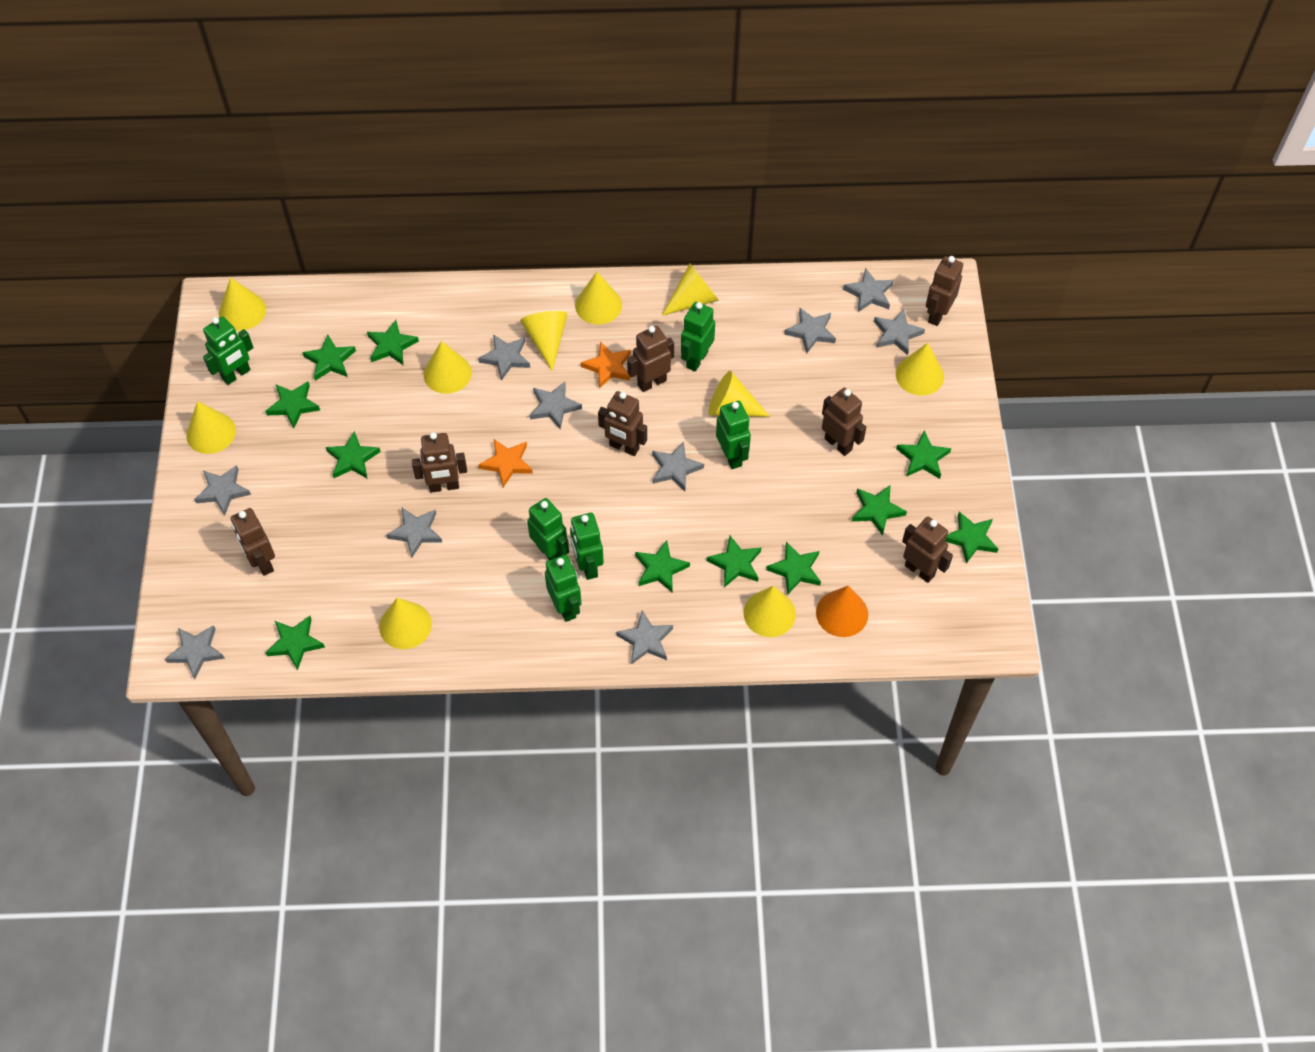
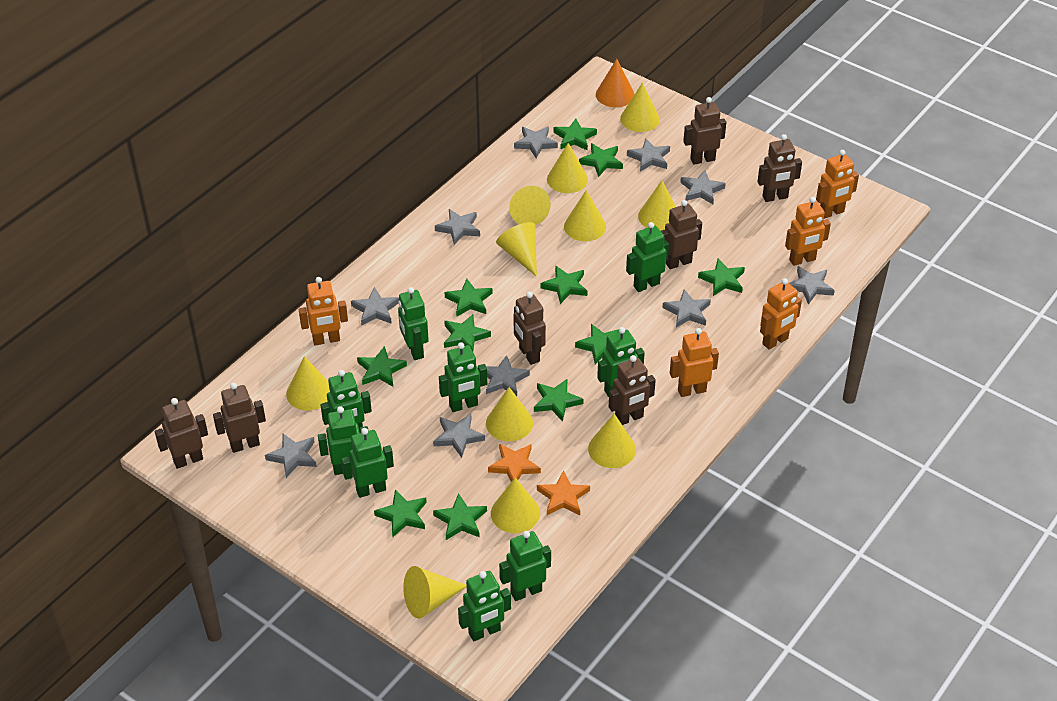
green robot: [203,316,254,385] [527,498,569,560] [545,555,582,622] [570,513,604,580] [681,302,715,372] [716,401,751,469] = 6 -> [318,406,369,475] [321,370,372,432] [341,428,394,498] [398,287,429,360] [439,342,487,412] [458,571,511,641] [499,531,551,601] [597,327,645,397] [626,222,669,292] = 9
orange robot: none = 0 -> [299,277,348,345] [670,328,719,397] [760,278,802,350] [785,197,831,266] [816,150,859,219] = 5
yellow cone: [186,401,236,454] [219,277,266,331] [379,598,432,649] [424,341,472,394] [520,311,568,371] [575,272,622,325] [661,263,719,316] [708,371,770,417] [744,586,796,637] [896,343,944,396] = 10 -> [286,356,330,411] [403,566,467,619] [486,387,533,441] [491,478,540,533] [496,222,537,277] [509,186,551,225] [547,143,588,193] [564,190,606,241] [588,413,636,468] [620,83,660,132] [638,181,676,231] = 11

